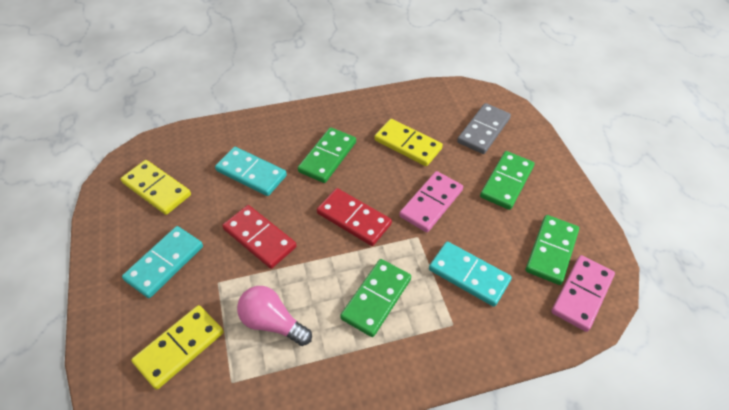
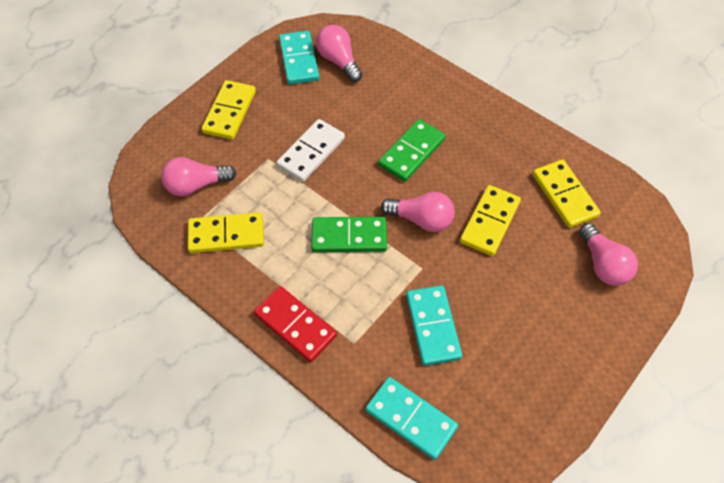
green domino: [298,127,356,183] [340,259,411,337] [480,151,535,210] [525,215,579,285] = 4 -> [311,217,387,252] [378,119,445,182] = 2
grey domino: [457,103,511,154] = 1 -> none = 0
pink domino: [399,171,463,232] [551,255,615,332] = 2 -> none = 0
pink light bulb: [237,286,312,346] = 1 -> [161,157,236,196] [316,25,362,82] [381,192,455,232] [579,223,638,286] = 4
red domino: [222,205,296,269] [317,188,392,246] = 2 -> [254,286,337,362] = 1
white domino: none = 0 -> [276,119,345,182] = 1
yellow domino: [121,160,191,215] [131,305,224,390] [374,119,443,166] = 3 -> [188,212,264,253] [202,80,256,140] [460,185,521,256] [533,160,601,228] = 4

